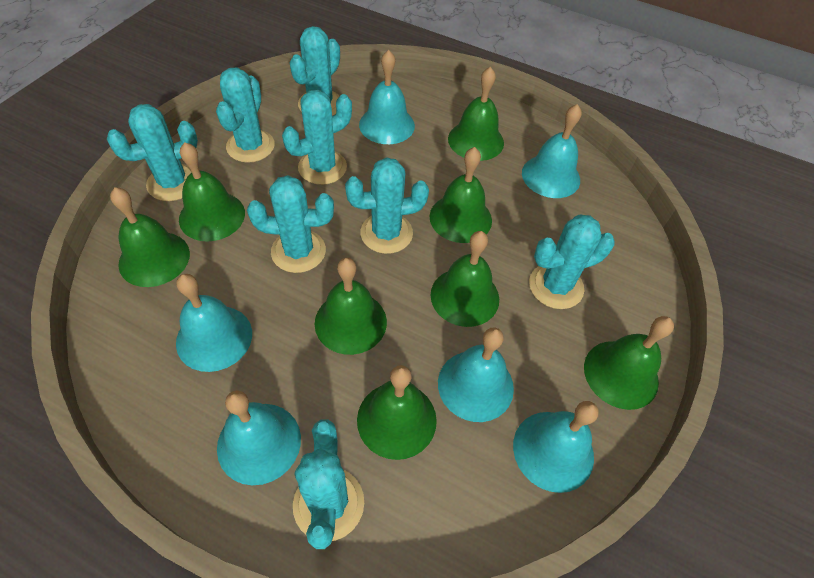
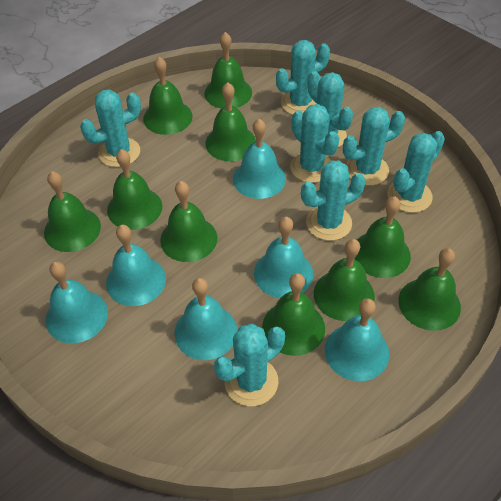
green bell: [110,187,190,287] [179,143,245,242] [315,258,387,355] [357,365,437,460] [430,147,492,243] [431,231,499,327] [448,67,504,161] [584,316,674,410] = 8 -> [44,171,101,252] [107,149,162,230] [143,57,193,135] [160,181,217,262] [204,32,252,109] [205,83,256,161] [262,273,325,356] [314,239,375,321] [355,196,411,278] [398,248,461,331] = 10

